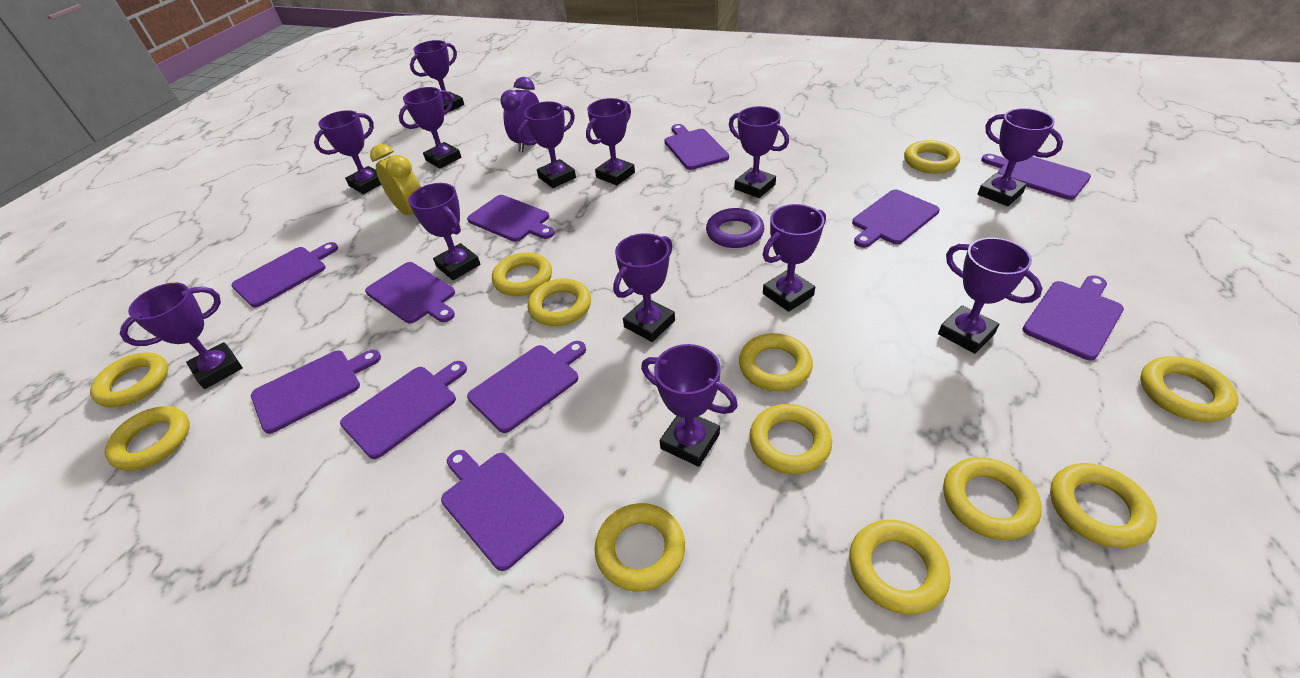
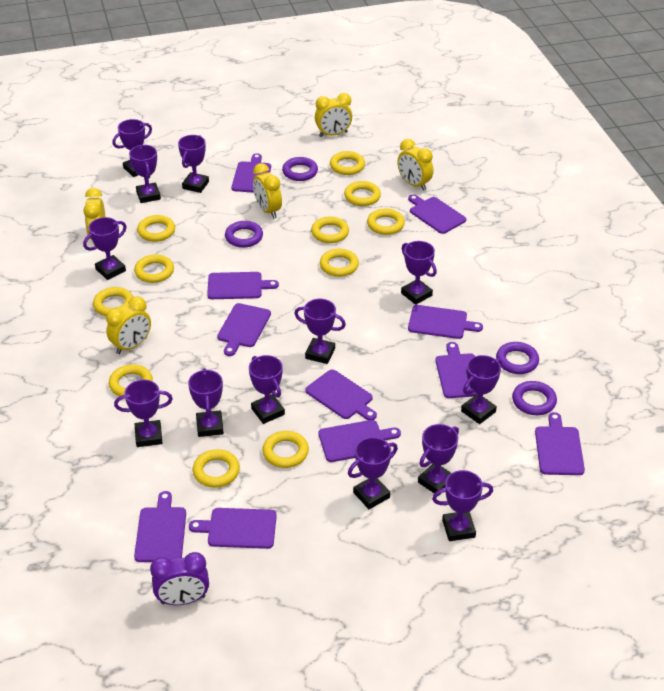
purple ring: [706,208,764,248] = 1 -> [225,221,263,248] [282,157,318,181] [496,342,539,374] [512,381,557,415] = 4
yellow clock: [370,144,421,215] = 1 -> [83,188,105,239] [106,296,151,354] [253,163,282,218] [315,93,352,137] [397,139,433,191] = 5
yellow ring: [90,352,168,407] [105,406,189,471] [492,252,552,296] [527,279,591,326] [595,503,685,592] [739,333,813,391] [749,404,832,474] [849,520,951,615] [904,140,960,174] [943,457,1042,540] [1050,463,1157,549] [1140,356,1239,422] = 12 -> [93,287,133,316] [109,364,153,397] [134,254,174,283] [137,215,175,242] [193,449,240,488] [263,431,309,468] [311,217,349,243] [320,249,359,277] [330,151,365,175] [344,181,381,206] [367,208,405,235] = 11

